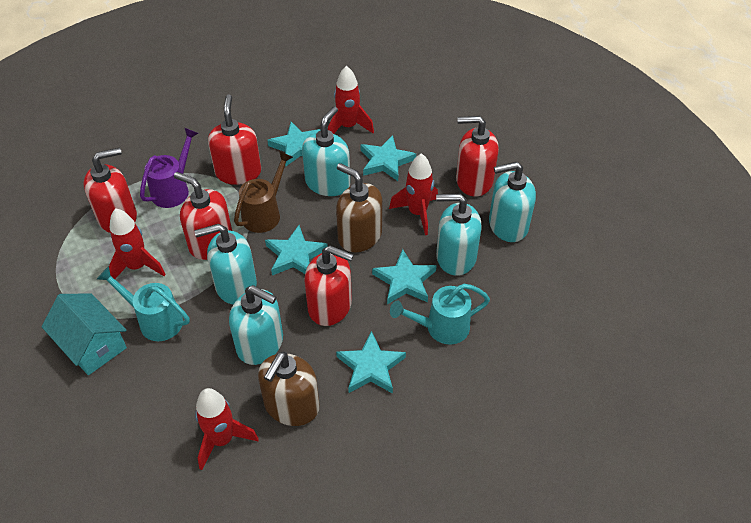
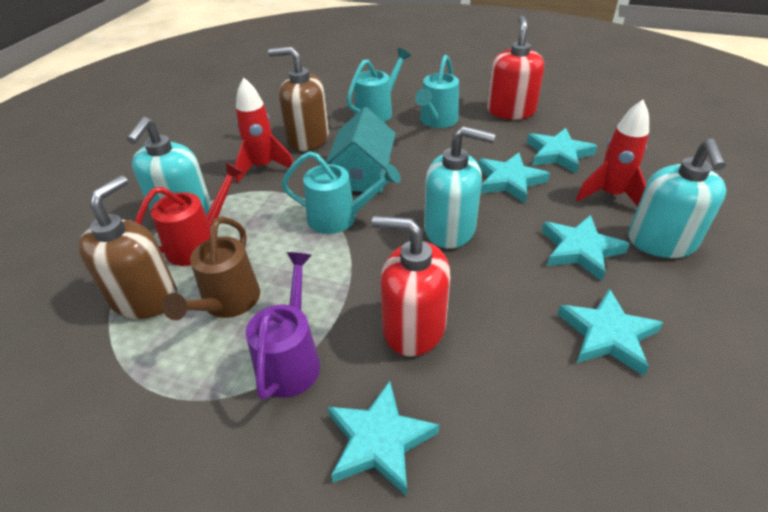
red rocket: [109,208,166,279] [195,388,259,470] [328,66,374,134] [389,153,438,235] = 4 -> [234,77,293,183] [576,100,649,206] = 2
red soap dispenser: [84,148,137,233] [174,172,232,260] [208,94,261,185] [304,246,354,326] [456,116,499,197] = 5 -> [372,216,450,356] [487,15,544,119] = 2
red watering can: none = 0 -> [135,162,244,266] = 1
turquoise soap dispenser: [194,224,257,304] [229,285,283,365] [302,106,350,196] [436,194,482,276] [489,162,536,242] = 5 -> [127,117,212,215] [424,126,495,249] [628,138,726,258] = 3
turquoise watering can: [97,266,190,341] [390,284,490,344] = 2 -> [281,151,401,234] [346,48,411,122] [415,55,459,128] = 3

